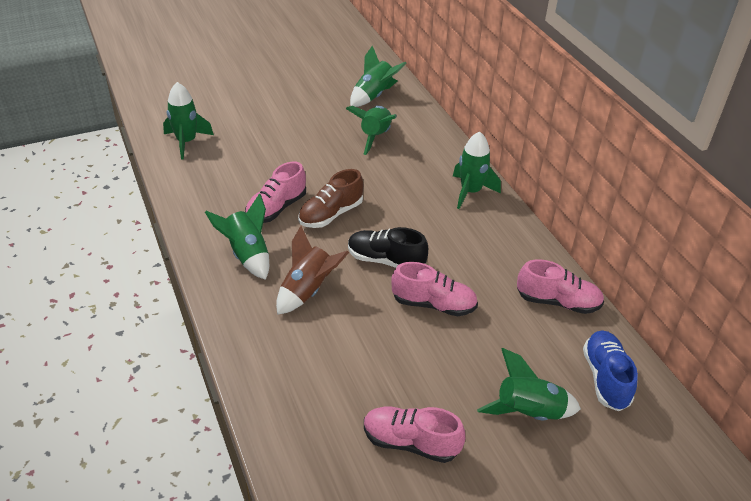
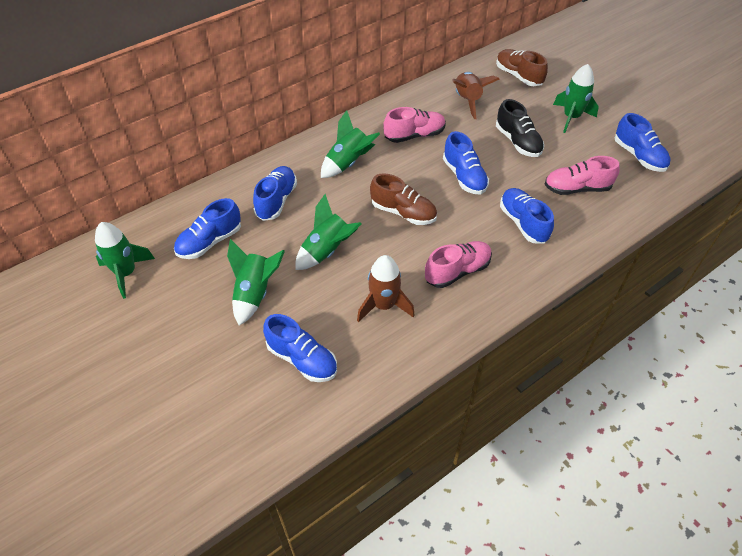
blue shoe: [583,331,638,411] = 1 -> [174,198,241,259] [253,166,297,221] [263,314,337,382] [443,131,489,194] [500,188,554,244] [615,113,671,172] = 6
brown rocket: [276,226,349,315] = 1 -> [357,255,415,322] [452,72,500,119] = 2
brown shoe: [298,169,363,228] = 1 -> [370,173,437,225] [496,49,548,86] = 2
green rocket: [163,82,214,160] [205,193,269,280] [346,106,397,155] [350,46,407,107] [453,131,501,209] [477,348,581,421] = 6 -> [95,222,155,299] [227,239,285,326] [295,194,361,270] [321,110,380,178] [553,64,599,133] = 5
pink shoe: [245,161,306,223] [364,407,465,463] [391,262,478,316] [517,259,604,314] = 4 -> [383,107,446,143] [425,241,492,288] [544,156,620,195] = 3

